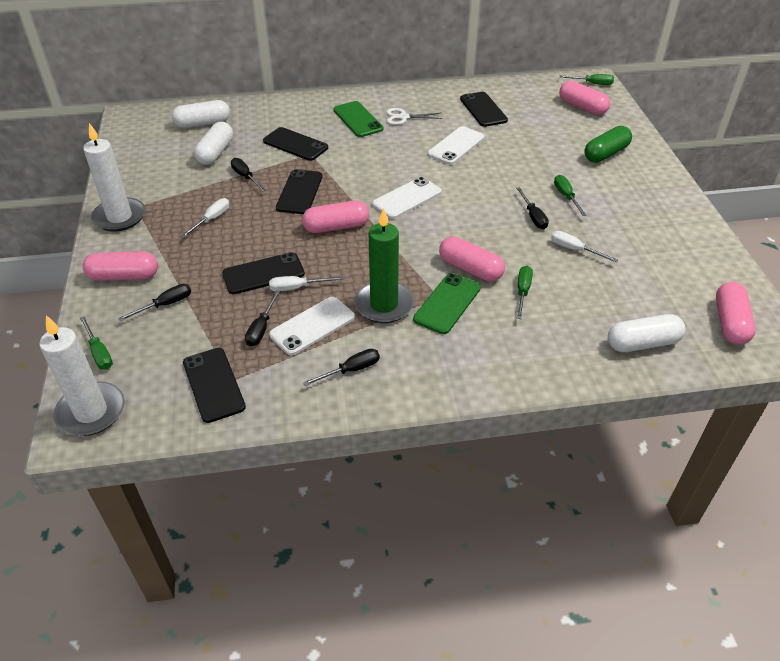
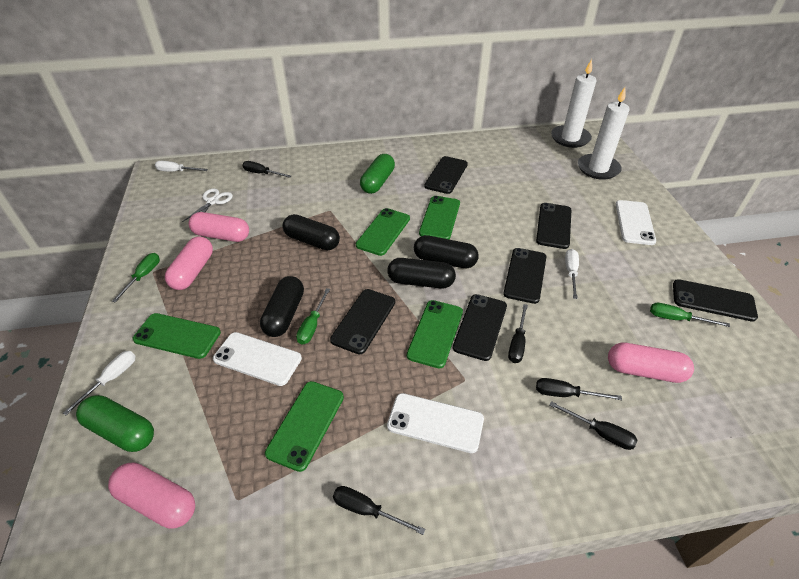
black capsule: none = 0 -> [260,276,304,337] [283,214,340,250] [387,258,456,288] [414,235,479,268] = 4
black phone: [183,348,246,423] [222,252,305,294] [263,127,328,161] [276,169,323,214] [460,92,508,127] = 5 -> [330,289,395,354] [424,156,468,194] [453,294,507,361] [503,248,546,304] [536,203,571,249] [673,279,758,322] = 6
green candle: [354,208,414,323] = 1 -> none = 0
green capsule: [584,126,632,163] = 1 -> [76,395,154,452] [360,154,395,194] = 2
green phone: [334,101,383,137] [413,273,481,334] = 2 -> [133,313,221,359] [265,381,344,472] [356,208,410,256] [407,300,463,368] [419,196,460,239] = 5
green screwdriver: [80,316,113,370] [517,266,533,319] [554,175,586,216] [560,74,614,85] = 4 -> [112,253,160,302] [296,288,330,345] [650,303,730,327] = 3
pink capsule: [83,251,158,281] [302,200,369,233] [439,236,505,282] [559,81,610,115] [716,282,756,345] = 5 -> [108,463,195,529] [165,236,213,290] [189,212,249,242] [608,342,694,383] = 4
white capsule: [172,100,230,128] [194,122,233,165] [608,314,686,352] = 3 -> none = 0

